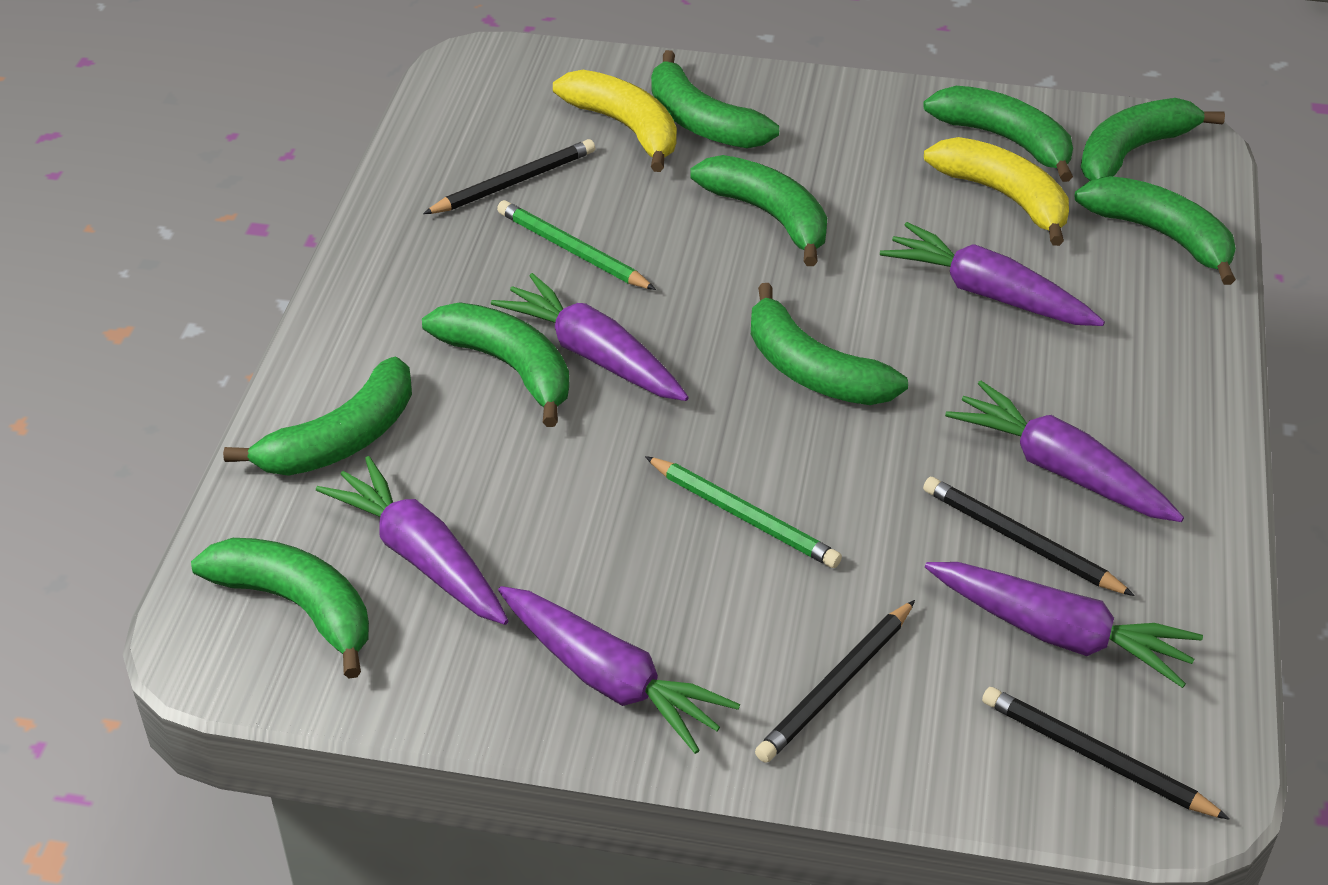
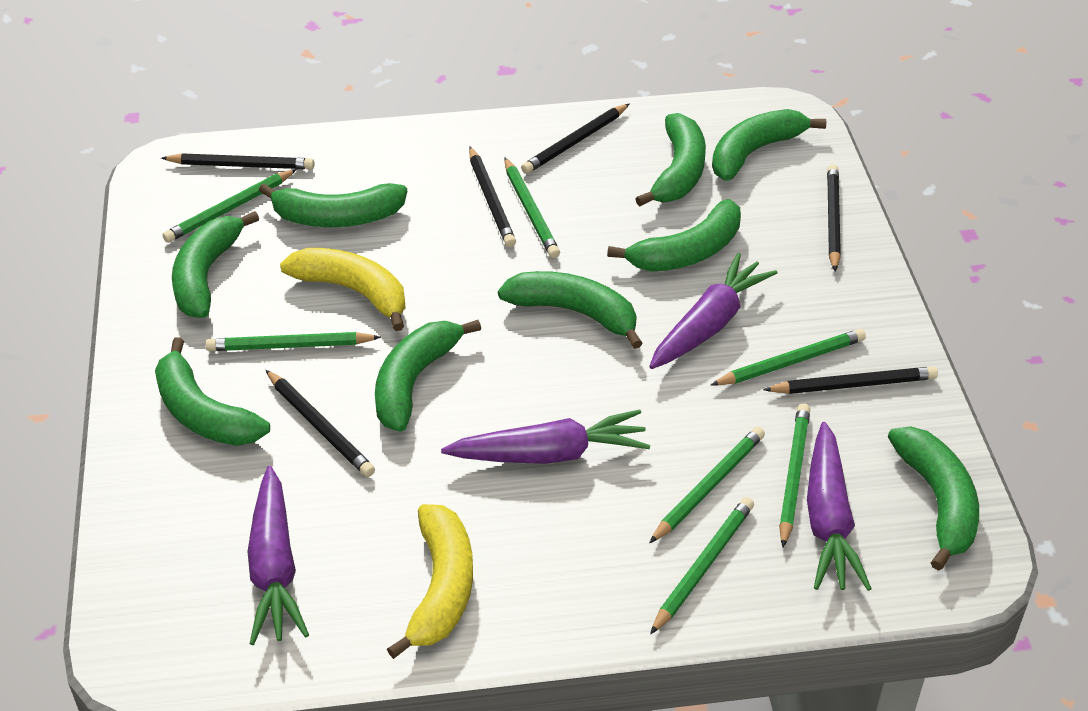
black pencil: [423,139,595,214] [755,600,915,763] [923,477,1135,596] [982,687,1230,820] = 4 -> [161,153,314,169] [266,370,375,477] [469,147,516,247] [521,103,630,174] [763,366,938,394] [827,164,841,272] = 6
green pencil: [497,200,656,290] [645,456,842,568] = 2 -> [162,169,297,243] [205,332,381,351] [504,157,560,258] [649,427,765,543] [650,497,754,635] [711,329,866,385] [779,403,810,547] = 7
purple carrot: [316,456,509,625] [491,273,689,401] [498,586,740,754] [880,222,1105,326] [925,562,1203,688] [945,381,1184,522] = 6 -> [247,466,309,645] [441,409,650,464] [649,253,778,369] [807,422,871,591] = 4

